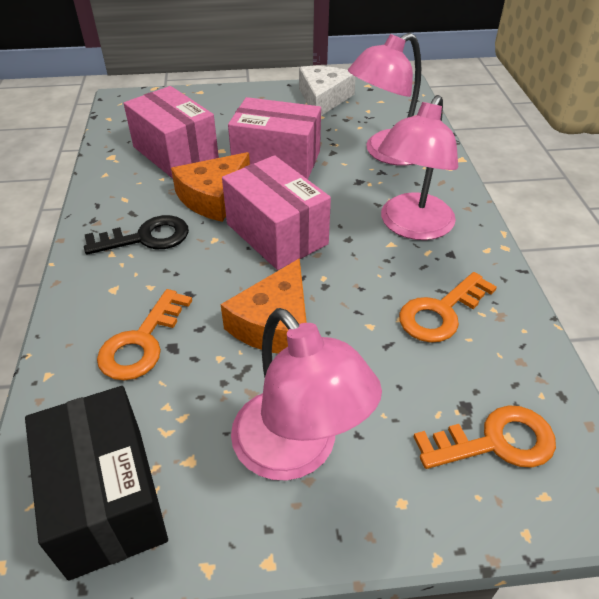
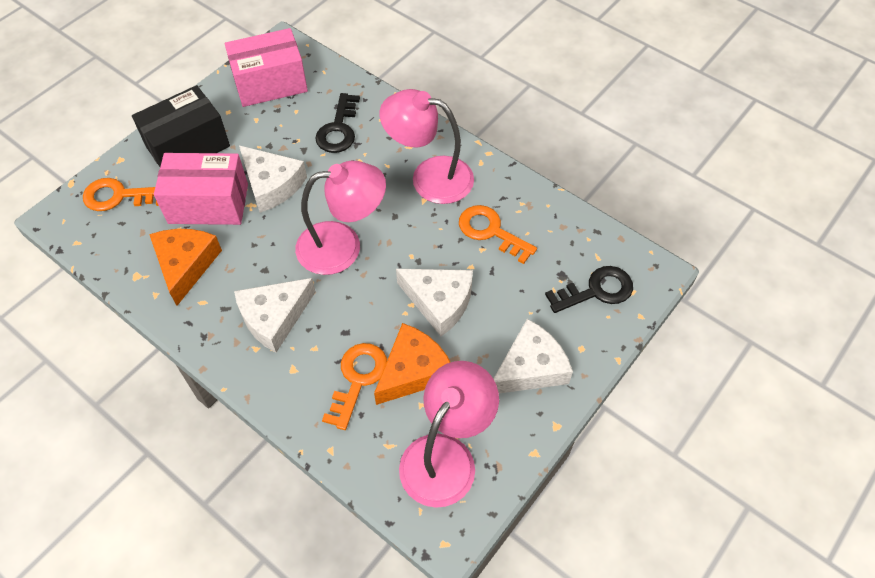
black key: [84,215,189,255] = 1 -> [315,93,360,153] [545,266,633,313] = 2
pink box: [124,86,219,179] [222,155,331,270] [228,97,321,179] = 3 -> [154,153,248,225] [225,28,308,107] = 2
white cheese: [299,66,356,116] = 1 -> [234,278,316,353] [239,145,307,213] [396,269,473,336] [494,319,573,394] = 4

